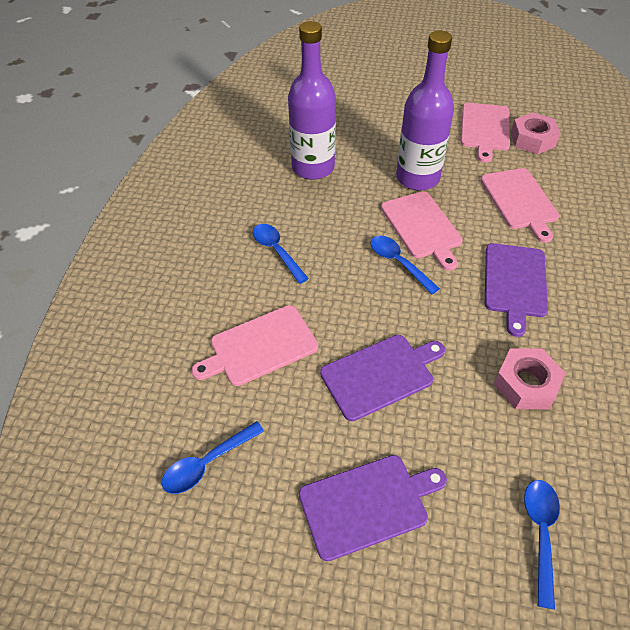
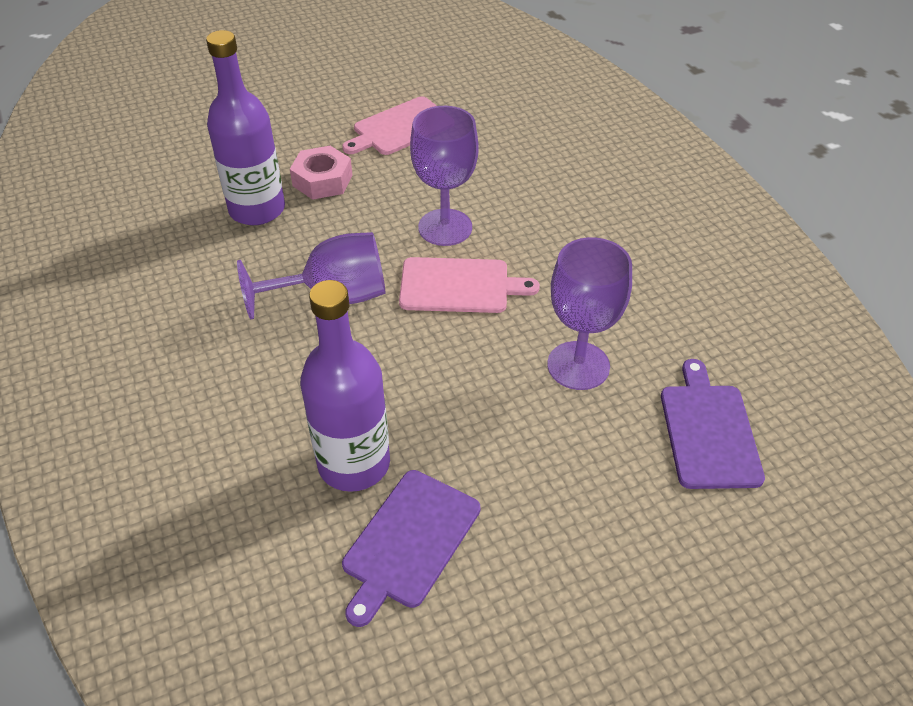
blue spoon: [162,421,264,494] [253,224,309,284] [370,236,440,294] [524,480,560,609] = 4 -> none = 0
pink cutting board: [191,305,318,386] [381,191,463,271] [461,103,510,163] [480,168,560,243] = 4 -> [342,96,437,155] [399,257,540,313] = 2
pink nut: [494,349,566,409] [511,112,561,154] = 2 -> [290,146,352,200] = 1
purple cutting board: [299,455,447,561] [320,335,445,421] [485,243,548,337] = 3 -> [342,470,480,627] [661,359,765,489] = 2
purple goblet: none = 0 -> [237,232,385,319] [410,106,479,246] [547,237,632,390] = 3

